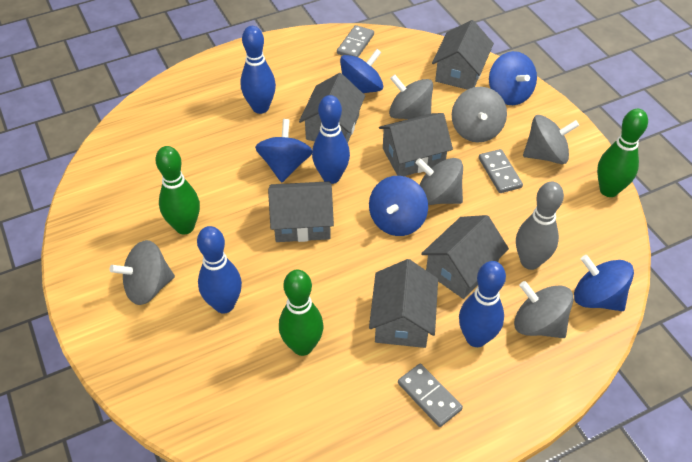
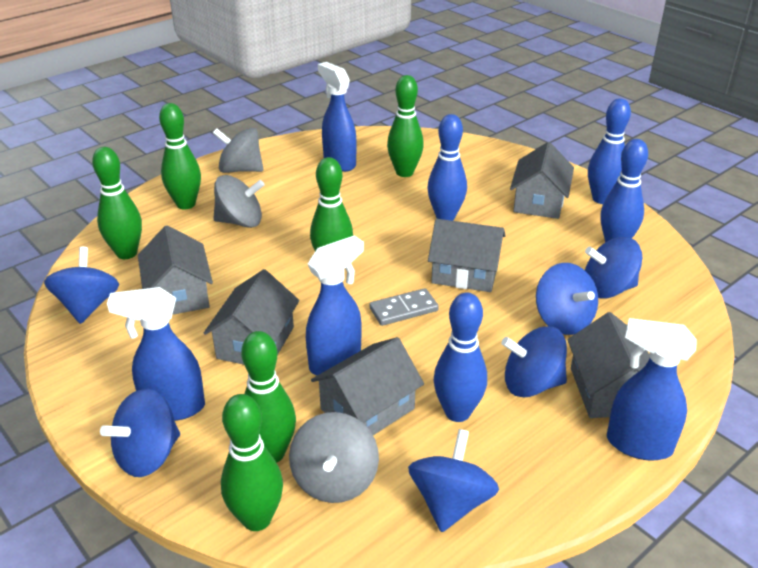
blue spinning top: [255,119,312,183] [340,49,383,93] [369,176,428,236] [489,51,537,105] [574,255,634,311] = 5 -> [44,247,119,324] [100,389,180,477] [408,429,499,532] [501,326,567,397] [536,263,598,335] [585,237,642,299] = 6
blue spray bottle: none = 0 -> [107,287,205,421] [306,235,364,375] [318,62,356,172] [607,318,697,461] = 4
green bowling pin: [156,146,200,235] [279,269,323,356] [597,109,648,197] = 3 -> [92,147,142,259] [159,103,201,210] [221,394,283,531] [241,331,296,463] [310,157,353,251] [387,75,424,177] = 6
grey bowling pin: [516,182,564,270] = 1 -> none = 0
grey domino: [337,25,374,57] [398,364,463,427] [479,149,523,193] = 3 -> [369,288,439,326] = 1
grey spinning top: [110,240,175,305] [389,75,433,119] [415,158,463,205] [452,87,507,143] [514,281,573,338] [523,115,579,164] = 6 -> [213,128,263,173] [213,175,265,228] [289,412,379,503] = 3

